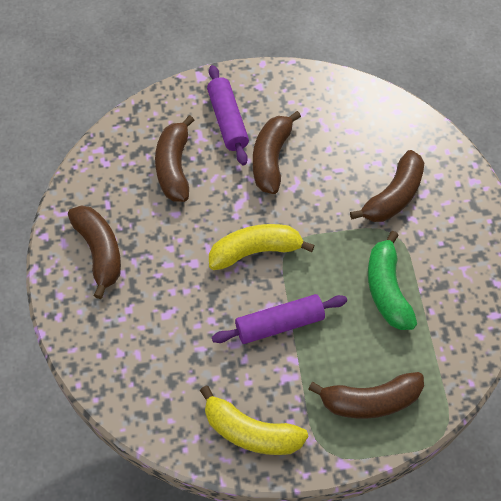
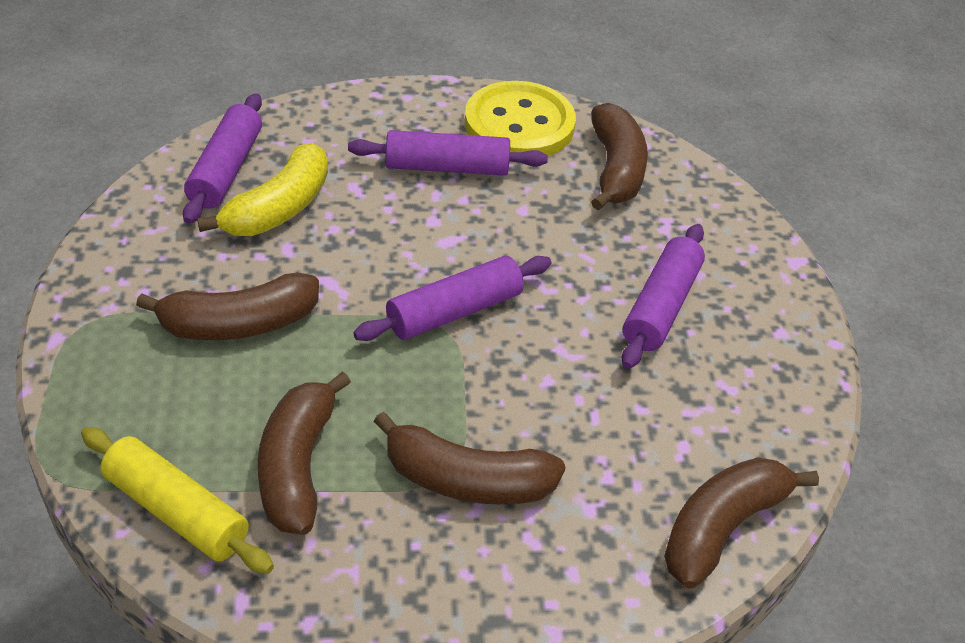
green banana: [368,231,417,330] = 1 -> none = 0
purple rolling pin: [207,65,249,165] [212,294,347,344] = 2 -> [183,93,262,224] [348,130,548,176] [353,256,551,341] [622,224,705,369] = 4
yellow banana: [200,386,308,455] [209,224,315,270] = 2 -> [197,143,328,236] = 1
yellow button: none = 0 -> [465,81,576,156] = 1
yellow rolling pin: none = 0 -> [81,427,274,574] = 1

